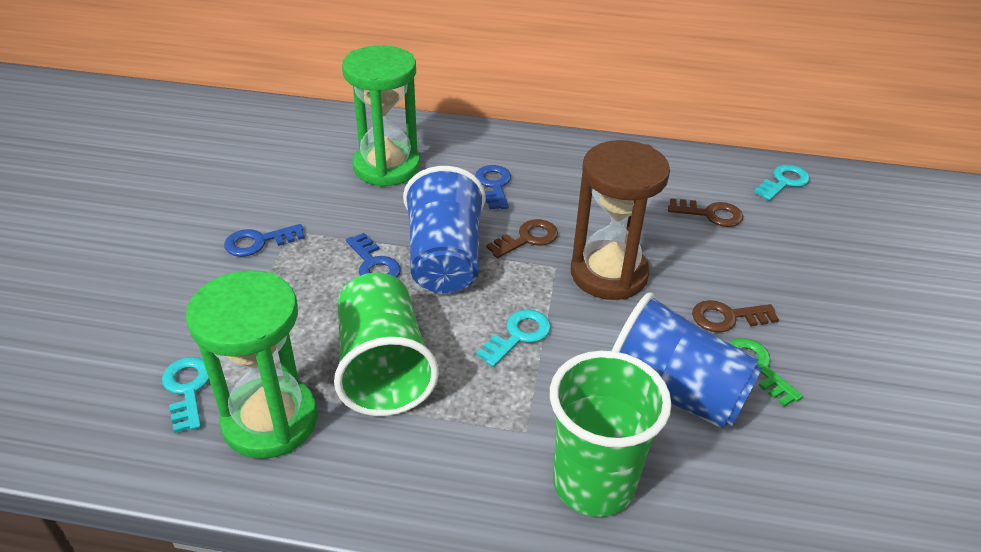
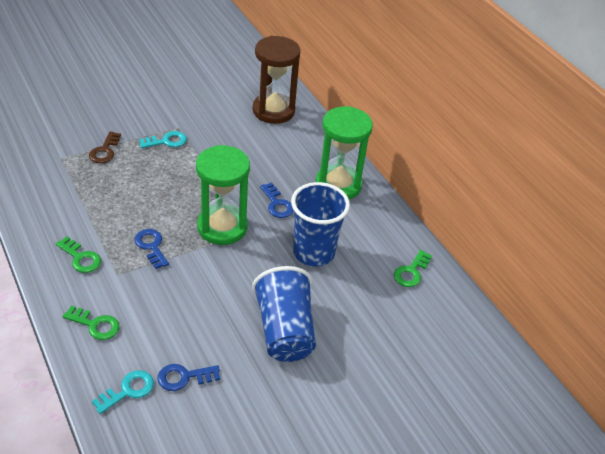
brown key: [486,219,558,258] [668,198,743,227] [692,300,779,333] = 3 -> [89,131,121,163] = 1
green cup: [334,273,439,416] [550,351,672,517] = 2 -> none = 0
green key: [729,338,803,407] = 1 -> [56,236,101,273] [63,306,120,340] [394,250,432,287] = 3
turquoise key: [162,357,209,433] [476,309,551,367] [754,165,810,201] = 3 -> [92,370,154,414] [139,131,187,148] = 2

